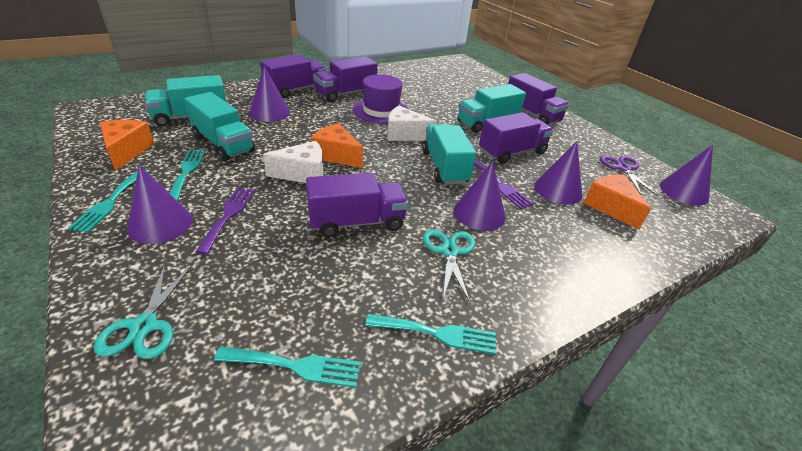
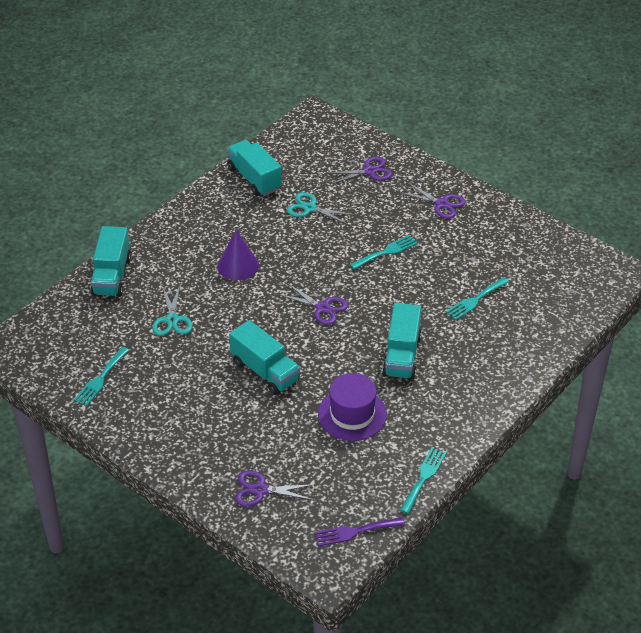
orange cheese: [100,120,154,171] [311,123,363,168] [584,174,651,229] = 3 -> none = 0
purple cone: [127,165,193,244] [249,66,290,122] [454,161,506,231] [534,141,582,205] [660,145,713,206] = 5 -> [217,230,259,280] = 1
purple fork: [195,188,255,255] [474,159,533,209] = 2 -> [315,517,405,546] = 1
purple scissors: [600,155,659,197] = 1 -> [235,470,315,507] [278,283,348,325] [326,157,392,184] [399,182,466,219] = 4
purple truck: [260,54,327,98] [306,173,408,238] [313,56,378,102] [479,112,554,164] [508,73,569,125] = 5 -> none = 0
white cheese: [263,141,323,183] [387,106,437,141] = 2 -> none = 0

